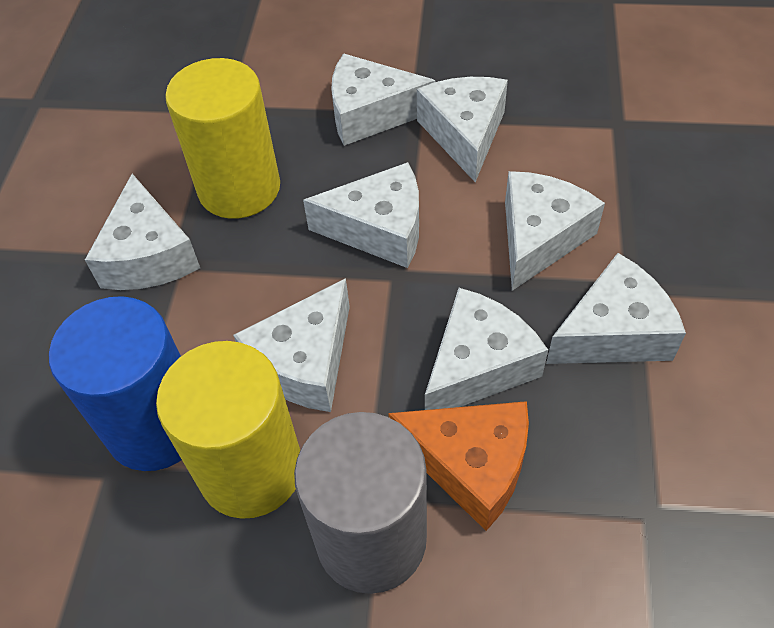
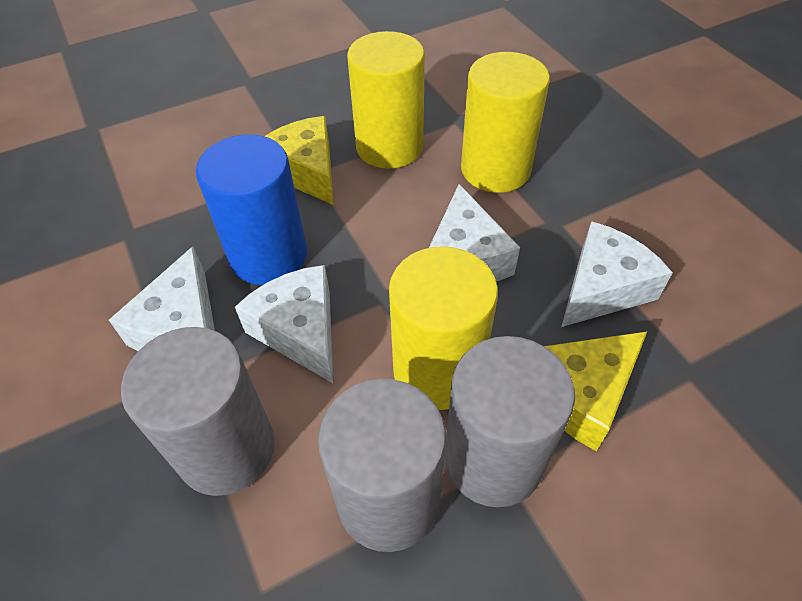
grey cylinder: [294,412,427,594] = 1 -> [121,327,275,496] [318,379,446,552] [445,336,575,507] = 3
orange cheese: [388,401,529,531] = 1 -> none = 0
white cheese: [85,174,200,290] [233,278,350,412] [303,162,419,268] [331,53,435,146] [417,77,508,182] [425,288,548,410] [505,171,605,291] [546,253,686,364] = 8 -> [109,246,215,351] [235,265,333,383] [429,184,520,282] [561,221,673,327] = 4
yellow cheese: none = 0 -> [264,116,334,205] [545,332,647,451] = 2
yellow cylinder: [156,341,300,519] [165,58,280,219] = 2 -> [347,31,425,169] [389,246,498,410] [461,52,550,193] = 3

